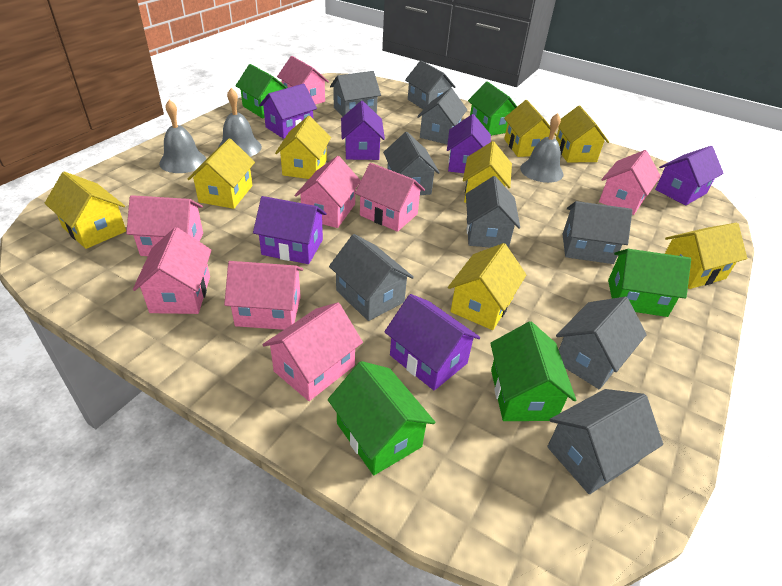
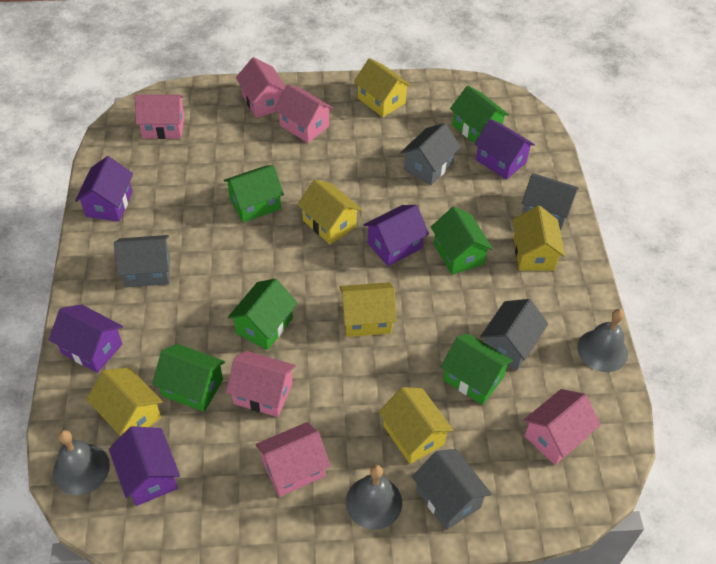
green house: [236,64,287,118] [328,361,435,475] [468,81,517,136] [490,322,576,421] [608,249,691,317] = 5 -> [152,344,225,412] [224,165,284,223] [228,279,298,350] [431,207,493,275] [441,333,513,405] [450,85,509,143] = 6
grey house: [329,234,414,321] [330,71,381,117] [383,132,440,195] [405,60,456,110] [417,88,467,144] [466,176,520,248] [547,389,663,494] [556,297,647,389] [563,201,633,264] = 9 -> [114,235,170,288] [400,123,461,185] [412,449,492,530] [480,299,548,371] [522,174,579,230] = 5
pink house: [126,195,203,256] [133,227,212,314] [224,261,303,330] [263,303,363,401] [277,56,329,105] [294,156,361,228] [355,163,425,232] [599,150,661,215] = 8 -> [135,94,184,139] [226,351,296,417] [236,57,286,118] [255,422,331,497] [274,84,334,143] [524,389,601,465] = 6
purple house: [253,196,327,264] [259,84,317,139] [341,101,385,160] [385,294,480,391] [447,114,491,173] [655,146,724,205] = 6 -> [49,304,123,373] [75,156,133,222] [109,426,180,506] [364,205,429,266] [474,119,535,180] = 5
yellow house: [45,172,126,249] [187,138,255,209] [275,116,331,179] [448,243,526,330] [463,141,512,203] [504,100,557,157] [556,106,609,162] [665,223,747,289] = 8 -> [86,368,163,436] [297,179,362,244] [340,282,397,337] [354,58,412,117] [378,387,454,464] [513,205,565,271] = 6

